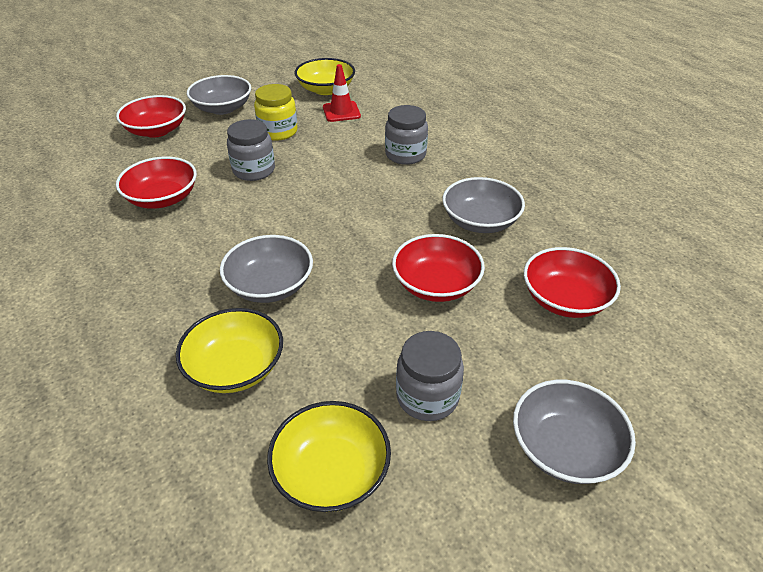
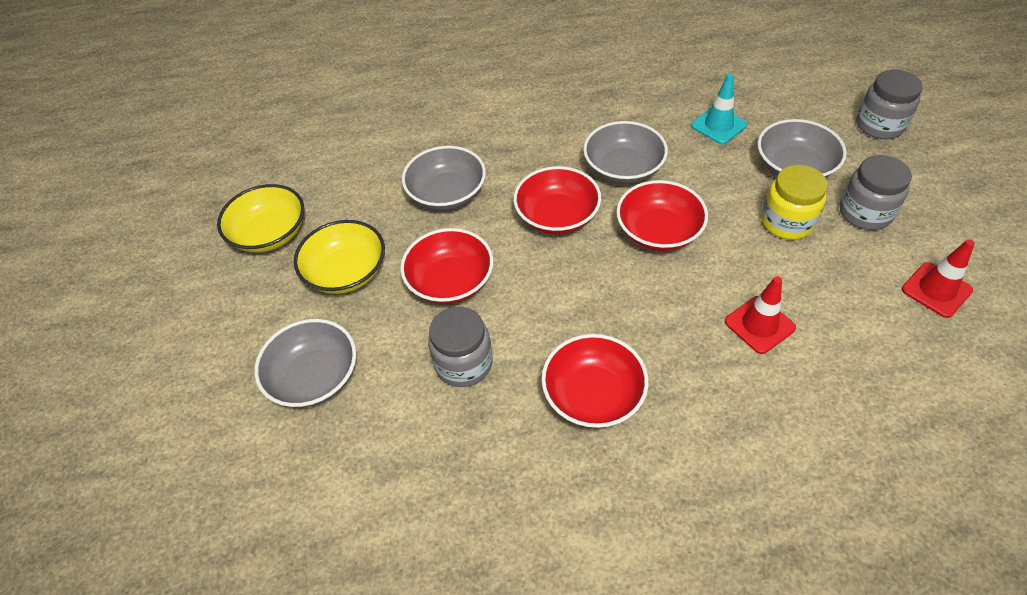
red traffic cone: [323,64,361,122] = 1 -> [725,276,796,354] [902,240,975,318] = 2
turquoise traffic cone: none = 0 -> [691,74,747,144] = 1
yellow bowl: [176,308,283,393] [267,401,391,512] [295,58,355,95] = 3 -> [217,184,304,253] [294,220,385,294] = 2

